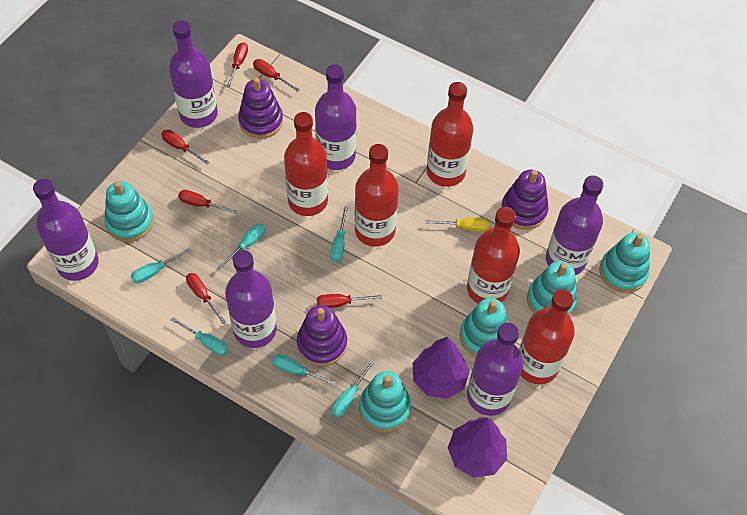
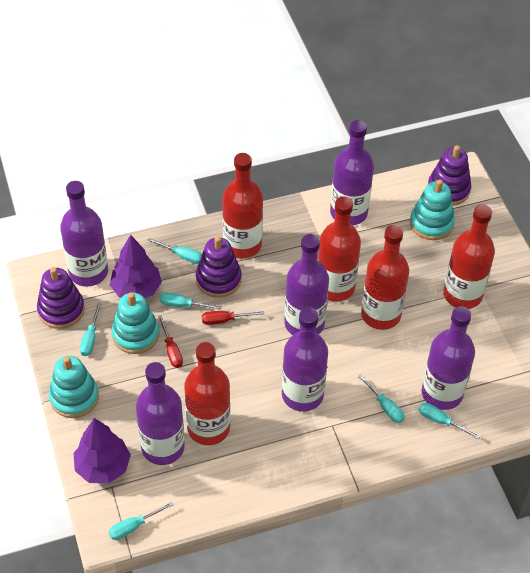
red screwdriver: [161,130,210,165] [178,190,238,214] [186,273,226,324] [226,42,248,88] [253,59,300,92] [317,294,383,308] = 6 -> [158,315,183,368] [202,311,265,325] = 2
turquoise stacking toy: [104,181,154,242] [359,371,411,432] [460,298,508,357] [527,261,577,316] [599,233,650,293] = 5 -> [49,356,99,418] [112,292,159,354] [410,180,455,240] = 3
yellow screwdriver: [426,218,489,231] = 1 -> none = 0

